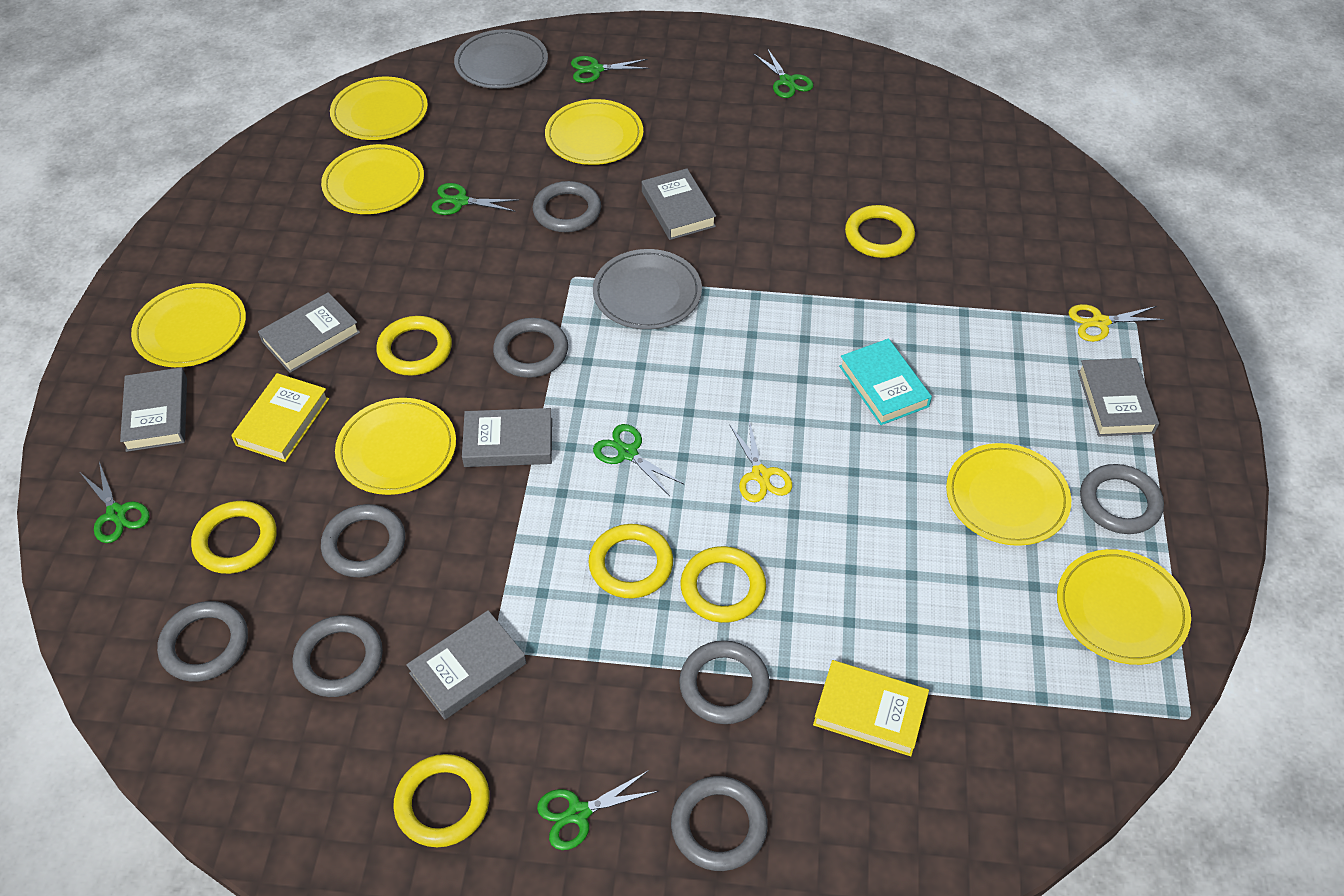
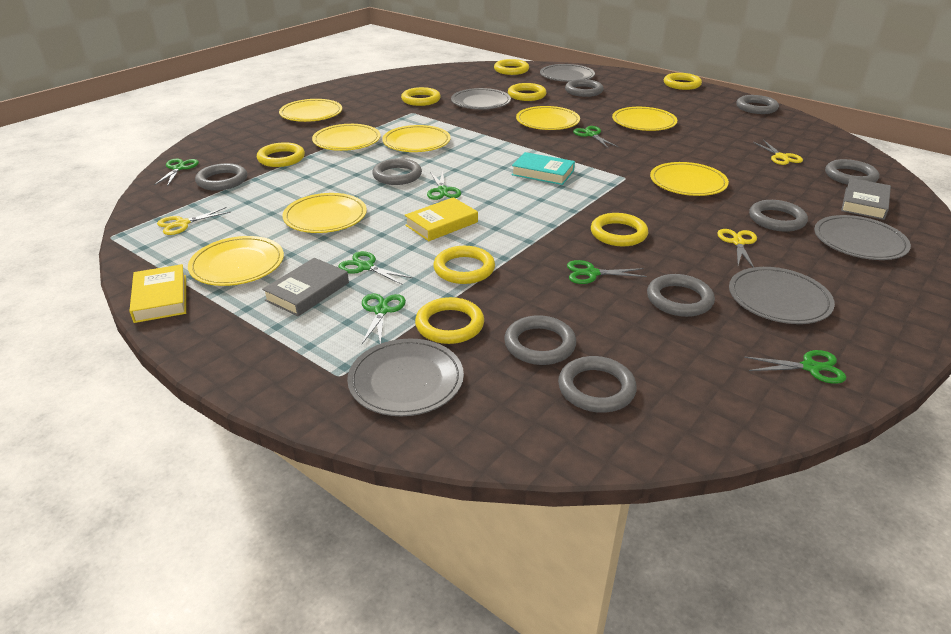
green scissors: [81,462,150,543] [431,183,518,215] [537,770,659,850] [571,56,649,83] [593,424,685,496] [753,48,814,98] = 6 -> [154,159,199,186] [338,251,413,285] [362,294,406,344] [427,171,461,200] [567,260,647,284] [573,126,618,148] [744,350,846,384] = 7
grey book: [120,367,187,452] [258,292,360,373] [406,610,526,720] [462,408,552,467] [642,169,716,240] [1078,358,1159,436] = 6 -> [262,258,349,316] [841,178,891,220] = 2
grey plate: [454,29,548,89] [593,249,702,330] = 2 -> [347,339,464,416] [451,88,511,109] [540,64,595,82] [729,267,835,324] [814,215,911,260] = 5
grey ring: [157,601,248,682] [292,615,383,697] [321,504,405,577] [493,318,568,378] [533,181,601,232] [671,776,768,871] [679,640,770,724] [1080,464,1164,534] = 8 -> [195,163,247,191] [372,158,422,185] [504,315,576,365] [558,356,637,413] [565,79,604,97] [647,274,715,317] [736,95,779,114] [749,200,808,232] [825,159,879,185] = 9
yellow plate: [131,283,246,367] [321,144,424,214] [330,77,428,140] [335,398,456,495] [545,99,643,165] [946,443,1071,546] [1057,549,1191,665] = 7 -> [188,236,284,286] [279,99,342,122] [282,193,367,233] [312,124,381,151] [382,125,451,152] [516,106,580,130] [612,107,677,131] [650,162,729,196] = 8
yellow ring: [191,501,276,574] [376,316,452,376] [393,754,490,847] [588,524,673,598] [681,546,766,623] [845,205,915,258] = 6 -> [257,142,305,167] [401,87,441,106] [415,297,484,344] [433,246,495,284] [494,59,529,75] [508,83,547,101] [591,213,648,246] [664,73,702,90] = 8
yellow scissors: [730,421,792,502] [1069,304,1164,342] = 2 -> [157,207,231,235] [718,229,757,267] [753,140,803,165] = 3

